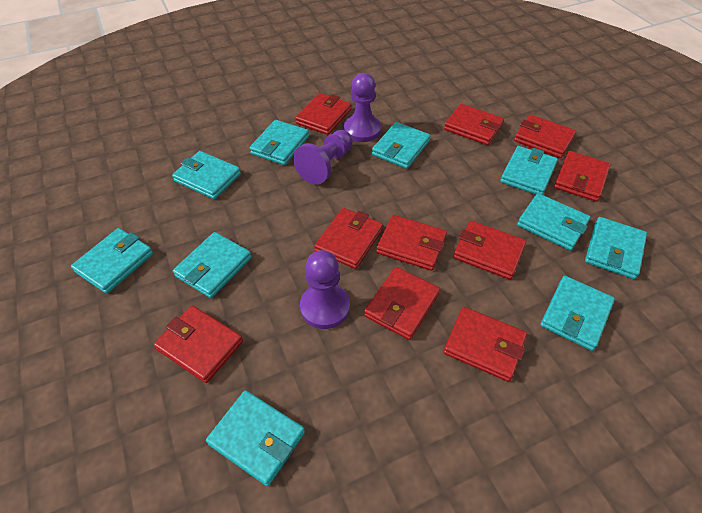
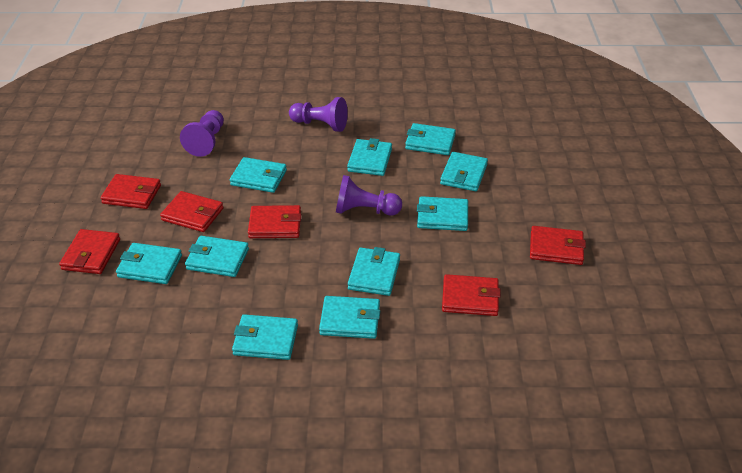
red wallet: [154,305,243,383] [295,93,351,135] [314,208,383,269] [364,267,440,340] [376,215,447,271] [444,104,504,145] [444,307,527,382] [453,221,526,280] [514,115,576,158] [554,151,611,202] = 10 -> [59,229,120,274] [101,174,161,209] [160,191,223,232] [248,205,301,238] [442,274,501,316] [530,226,586,265] = 6

